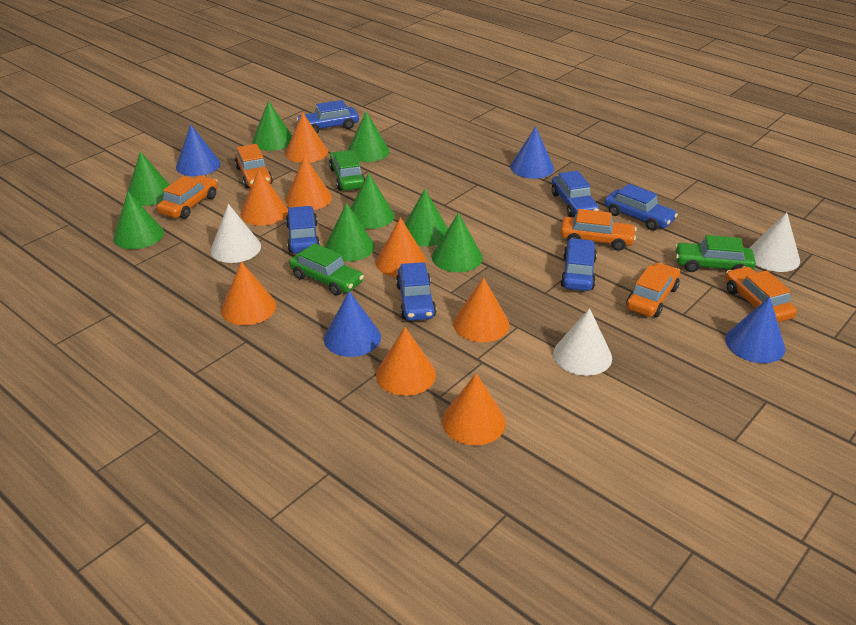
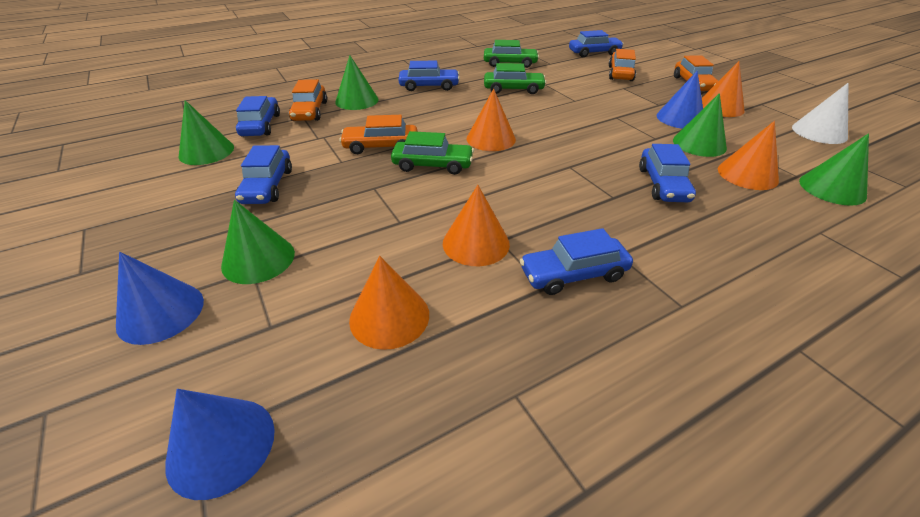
blue cone: [176,124,220,176] [324,291,381,357] [510,126,554,179] [725,297,785,363] = 4 -> [116,252,204,345] [165,389,275,500] [657,71,703,129] = 3
green cone: [113,192,164,249] [128,151,170,206] [252,101,292,151] [325,203,375,262] [348,111,389,162] [351,173,394,229] [405,189,448,246] [432,213,483,272] = 8 -> [178,100,234,165] [221,200,295,284] [335,55,379,110] [673,93,727,157] [799,133,869,206] = 5
orange car: [157,175,218,219] [235,144,273,188] [560,209,637,251] [626,263,680,317] [725,266,797,323] = 5 -> [289,79,327,121] [339,115,417,154] [609,49,636,81] [674,55,718,91] = 4
orange cone: [221,262,277,325] [241,170,288,226] [285,112,328,163] [286,156,332,210] [376,217,427,277] [376,327,436,396] [442,373,506,446] [453,277,509,342] = 8 -> [349,256,429,350] [443,185,510,266] [467,89,516,151] [702,61,745,117] [718,121,779,190] = 5
white cone: [210,204,261,263] [553,308,612,376] [750,212,800,272] = 3 -> [792,83,848,144] = 1

